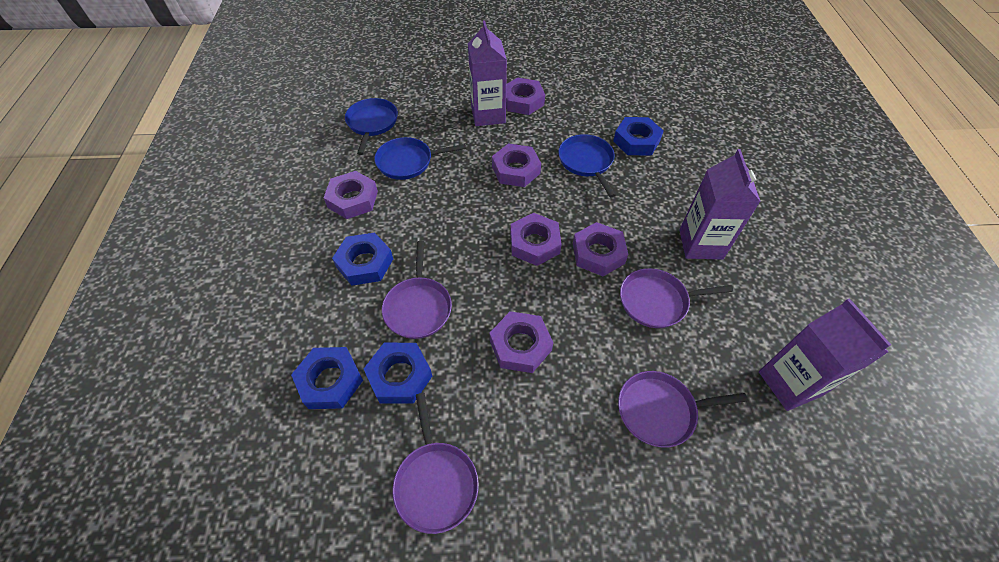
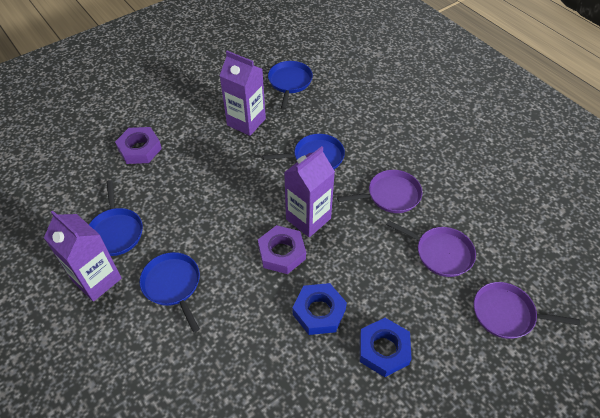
blue nut: [291,347,363,409] [332,233,393,286] [364,343,432,404] [613,117,664,155] = 4 -> [293,283,347,335] [360,318,412,377] = 2
blue pan: [345,98,398,155] [374,137,466,180] [558,134,616,197] = 3 -> [89,180,143,256] [140,252,200,333] [263,134,345,169] [268,61,313,110] = 4
purple nut: [324,171,378,219] [490,311,553,373] [492,144,541,187] [506,77,545,115] [510,213,562,266] [573,222,628,276] = 6 -> [115,127,162,164] [258,225,306,274] = 2
purple pan: [382,241,452,339] [392,393,479,534] [618,371,748,448] [620,268,733,328] = 4 -> [337,170,422,213] [386,220,476,277] [474,282,580,339] = 3

